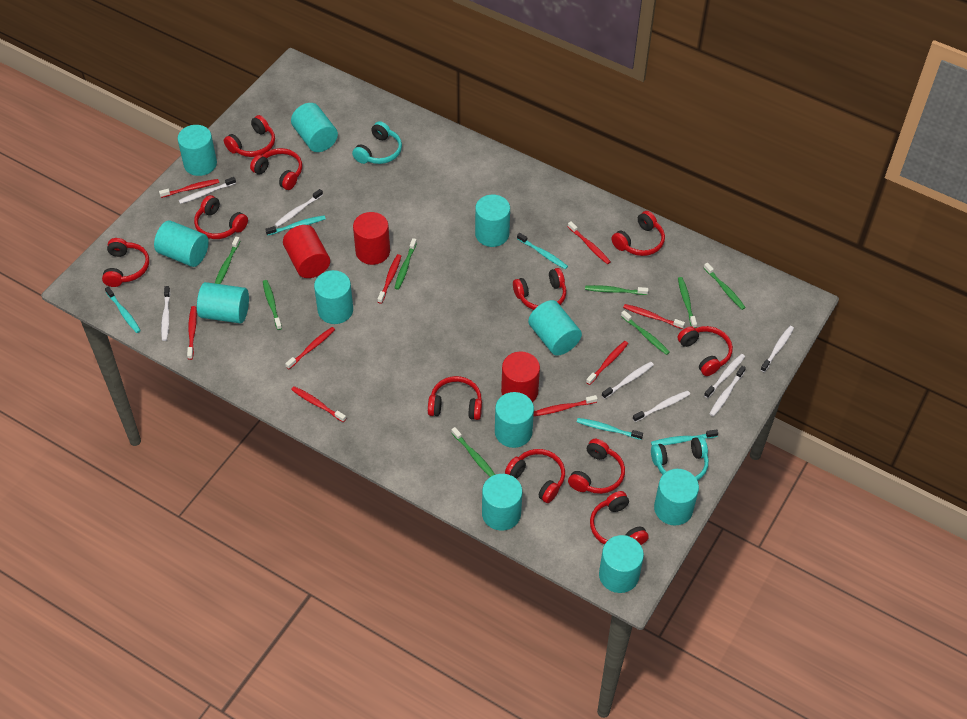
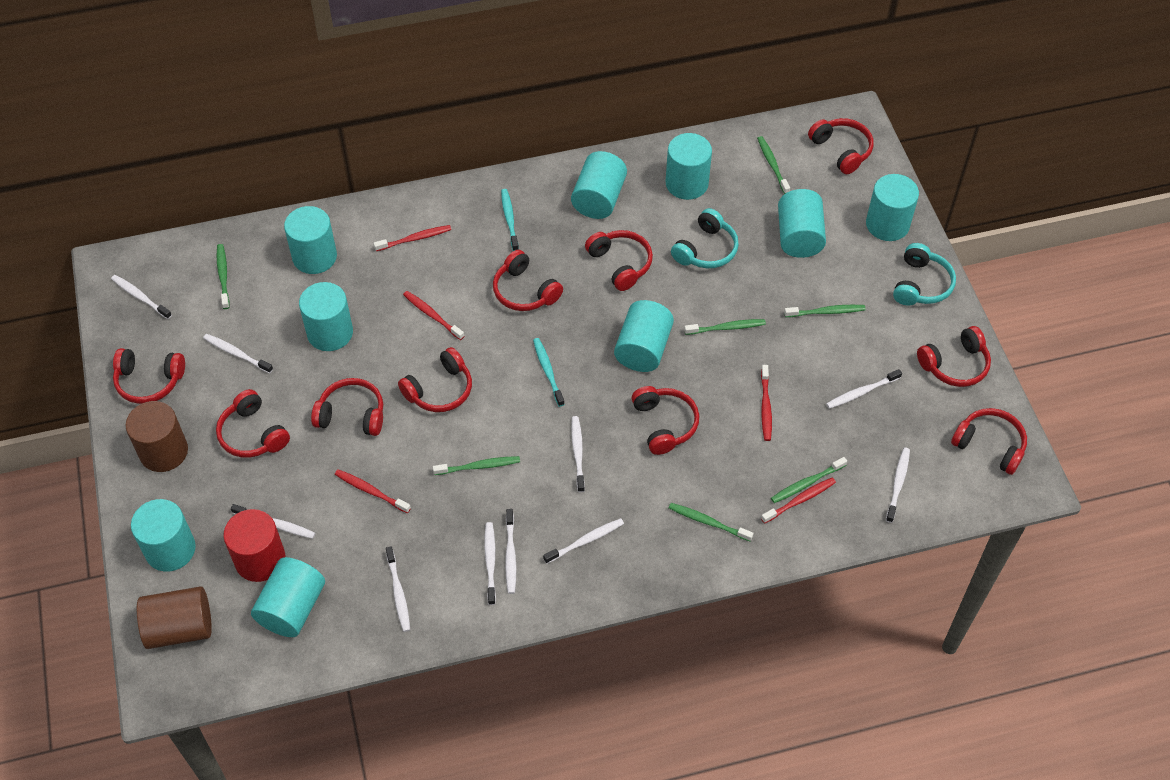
brown cylinder: none = 0 -> [126,401,188,472] [137,586,212,649] = 2
green toothbrush: [215,237,240,284] [263,280,282,330] [395,238,417,290] [451,427,495,477] [585,285,648,295] [621,310,670,355] [678,277,697,328] [704,263,746,310] = 8 -> [217,244,229,309] [433,456,520,475] [669,503,753,541] [684,319,766,335] [757,136,790,194] [771,457,847,503] [784,305,865,317] = 7
red cylinder: [283,225,330,278] [353,212,390,265] [501,351,540,402] = 3 -> [223,509,285,582] = 1
red headphones: [102,238,149,287] [194,195,248,239] [224,115,275,157] [250,148,302,190] [428,376,482,420] [505,449,565,503] [513,268,566,310] [568,439,625,494] [590,491,649,545] [611,211,665,256] [677,326,733,376] = 11 -> [113,348,185,404] [216,389,290,458] [311,378,383,436] [398,347,472,412] [493,250,563,311] [585,230,653,291] [631,386,699,455] [808,118,874,174] [917,326,991,387] [951,408,1027,475] = 10
red toothbrush: [159,179,219,198] [187,306,197,360] [285,327,335,369] [291,386,346,422] [378,254,401,304] [534,395,598,416] [568,221,611,264] [586,341,628,385] [623,304,685,329] = 9 -> [335,469,411,513] [374,225,451,251] [403,291,464,340] [761,365,772,441] [761,477,836,524] = 5
turquoise cylinder: [154,220,209,267] [177,125,217,176] [197,282,249,323] [291,103,338,152] [314,270,353,324] [475,195,510,247] [482,474,522,531] [495,392,534,448] [528,300,582,355] [599,535,644,593] [654,469,699,526] = 11 -> [131,499,196,572] [251,557,325,637] [284,206,337,274] [299,282,353,351] [571,151,627,219] [614,300,674,372] [666,133,712,200] [778,189,826,258] [866,174,919,241] = 9
turquoise toothbrush: [105,287,141,333] [265,216,326,236] [517,233,568,269] [577,418,643,440] [651,430,718,446] = 5 -> [501,189,519,251] [533,338,565,407] = 2
white toothbrush: [161,286,170,341] [179,177,236,204] [275,189,323,227] [602,362,654,399] [633,391,690,422] [704,354,745,398] [709,366,746,416] [760,326,794,372] = 8 -> [111,275,172,319] [203,334,273,373] [231,504,315,539] [386,546,410,632] [484,522,496,605] [505,509,516,594] [543,518,624,564] [571,416,585,492] [826,369,902,409] [886,448,910,523] = 10

